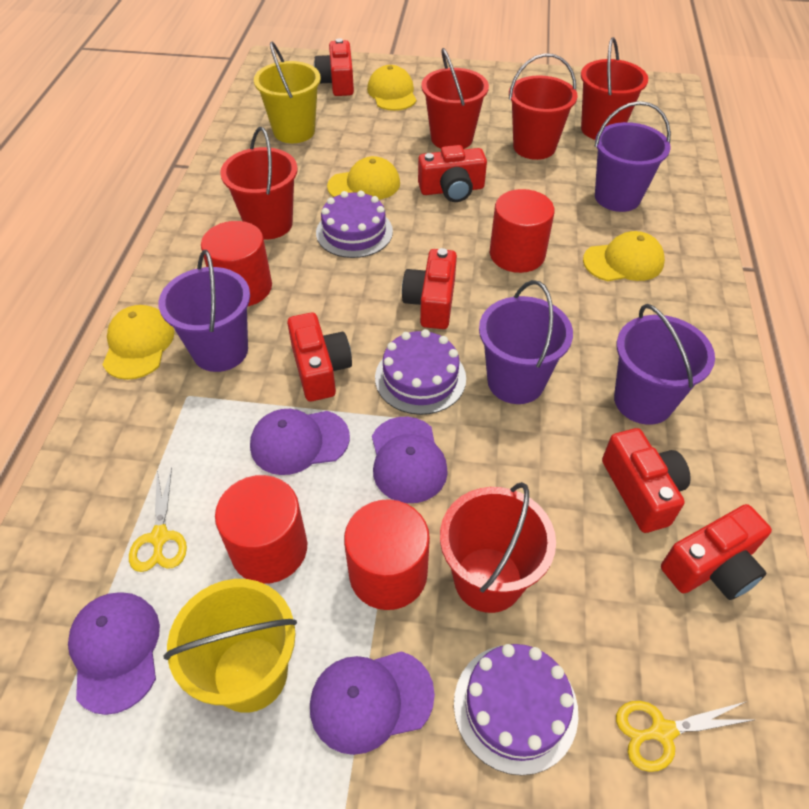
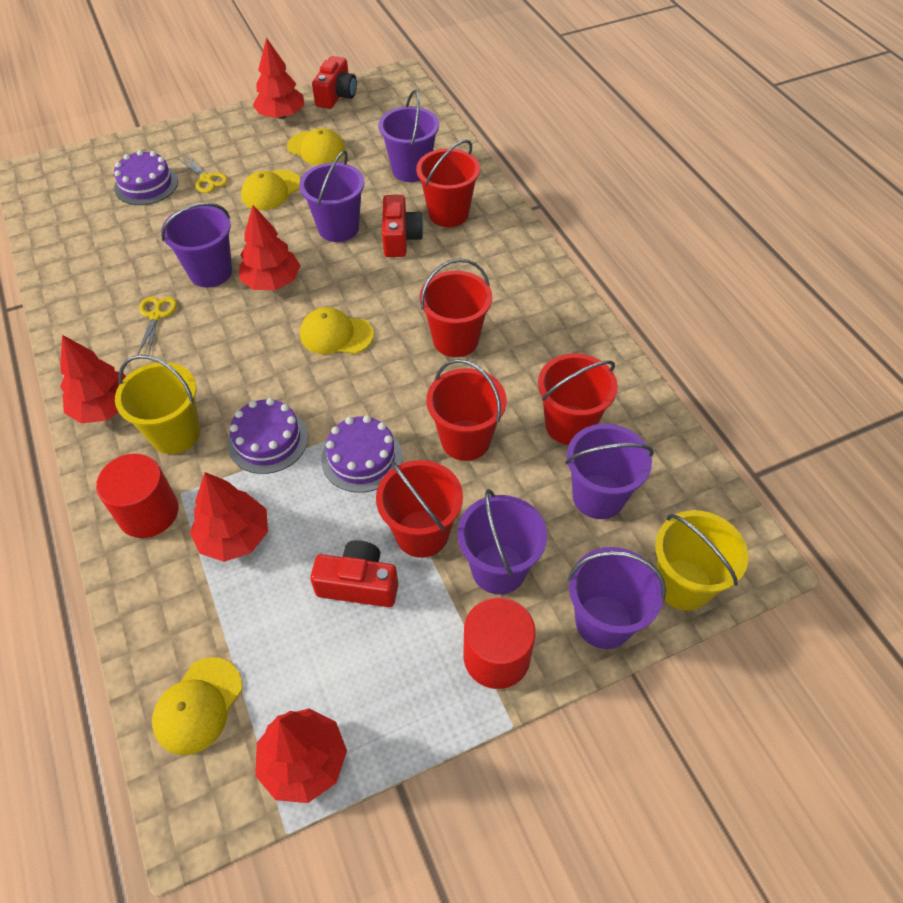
purple bucket: [159,250,250,372] [479,280,573,404] [595,101,671,212] [614,304,715,425] = 4 -> [161,203,232,287] [299,150,364,242] [378,90,439,182] [457,489,547,594] [566,424,654,519] [567,547,666,649] = 6
purple cap: [68,592,160,715] [250,409,350,475] [310,651,435,755] [372,417,448,503] = 4 -> none = 0
red camera: [287,313,352,402] [314,38,354,96] [402,248,457,329] [418,145,487,202] [602,428,691,533] [661,504,772,600] = 6 -> [310,540,398,607] [312,56,357,109] [382,195,424,257] = 3
red cylinder: [201,221,272,306] [215,475,307,584] [344,499,430,610] [490,189,555,273] = 4 -> [96,454,178,538] [463,598,536,689] = 2
red tree: none = 0 -> [60,335,126,423] [190,472,268,562] [239,205,301,290] [253,38,304,119] [255,708,347,803] = 5

